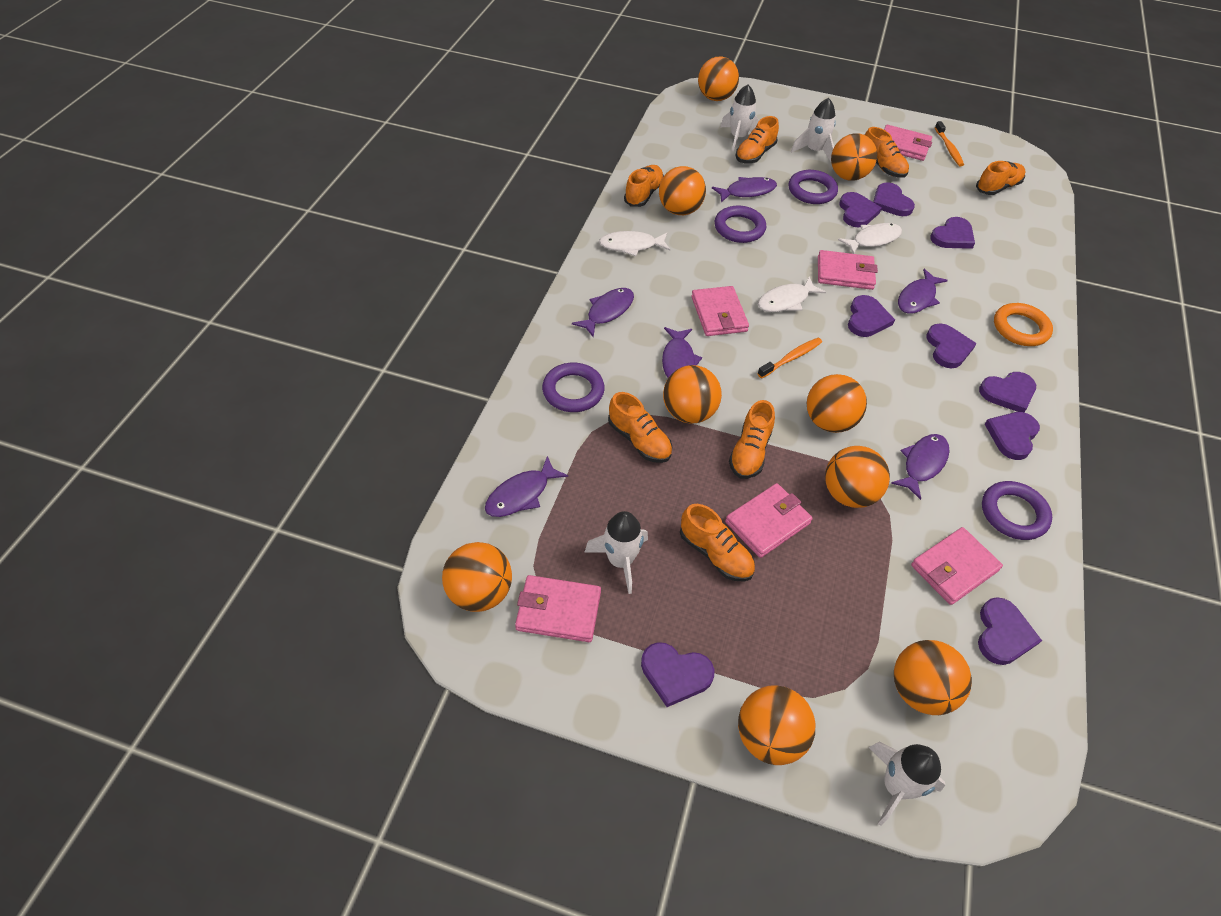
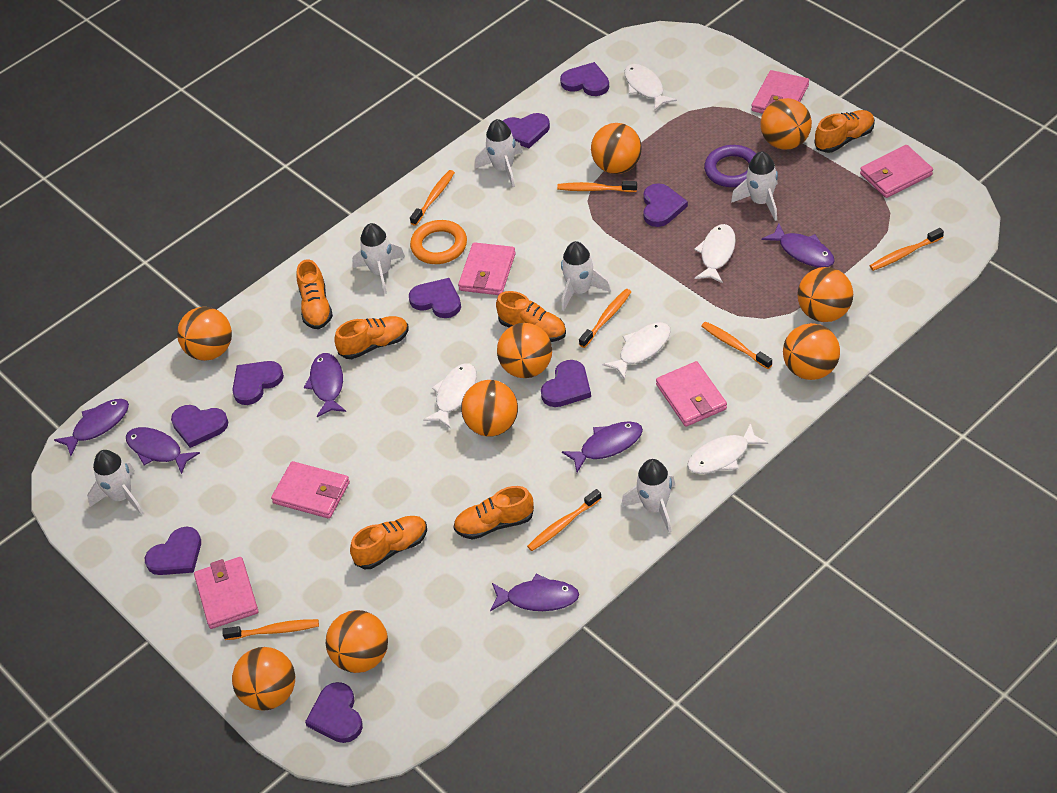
orange shoe: [608,392,672,463] [624,165,664,207] [680,504,755,582] [729,400,775,479] [735,116,779,163] [865,127,909,178] [976,161,1026,195] = 7 -> [296,259,333,329] [334,316,409,359] [350,516,427,569] [453,486,534,540] [496,291,566,342] [815,110,875,153] = 6
orange toothbrush: [757,338,822,378] [935,121,964,166] = 2 -> [222,619,319,640] [410,170,455,226] [527,489,602,551] [557,181,637,192] [579,289,631,348] [702,322,772,369] [870,228,944,271] = 7
purple ring: [542,363,605,412] [714,206,766,243] [789,170,838,204] [982,481,1052,540] = 4 -> [704,145,756,187] = 1
white fish: [599,231,670,256] [758,277,826,312] [838,223,902,254] = 3 -> [423,363,477,429] [603,322,670,380] [624,64,677,111] [687,423,768,474] [694,224,736,283] = 5
white rocket: [585,511,648,594] [720,85,759,151] [791,98,836,162] [869,741,945,826] = 4 -> [87,450,143,515] [352,223,405,294] [475,119,523,187] [561,241,611,311] [621,459,675,533] [731,151,778,221] = 6

